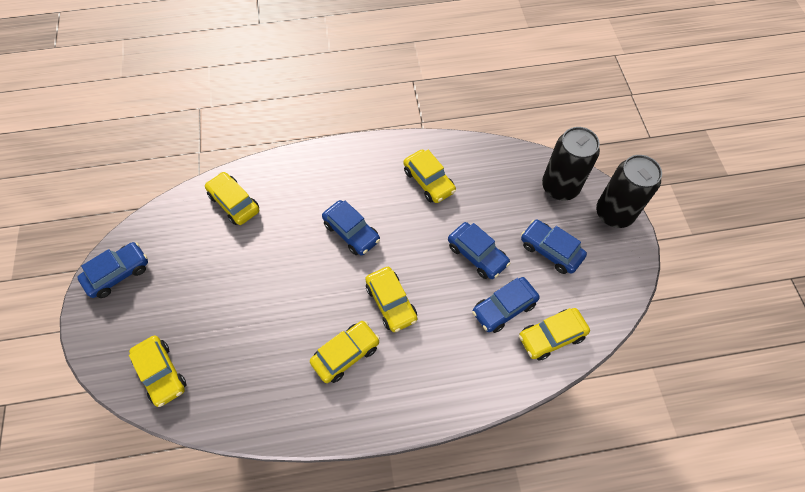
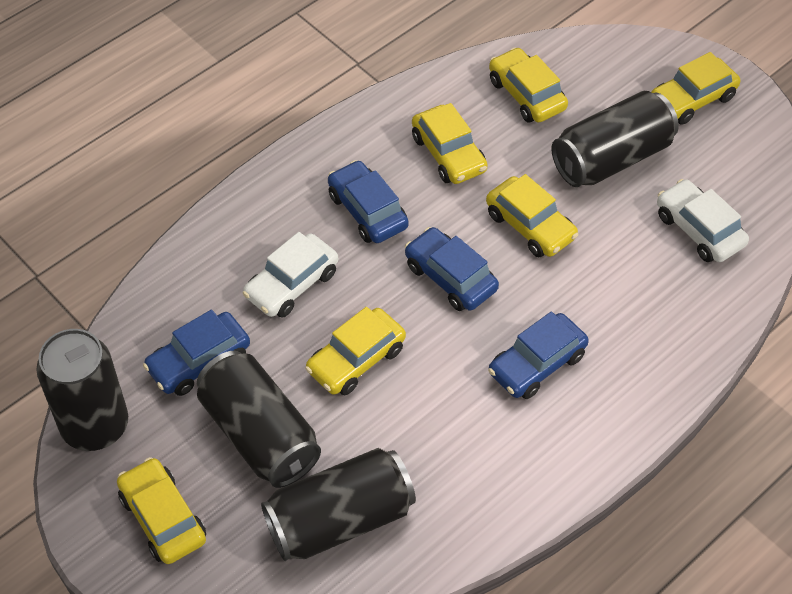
black can: [542,127,600,200] [596,155,662,228] = 2 -> [36,329,128,451] [197,351,321,488] [261,448,416,561] [551,91,679,187] = 4
blue car: [77,242,148,298] [322,200,380,256] [448,222,510,279] [472,277,539,333] [521,220,587,274] = 5 -> [143,310,250,396] [328,160,409,243] [405,227,499,311] [488,311,589,399] = 4
white car: none = 0 -> [243,232,338,318] [657,179,749,262] = 2

